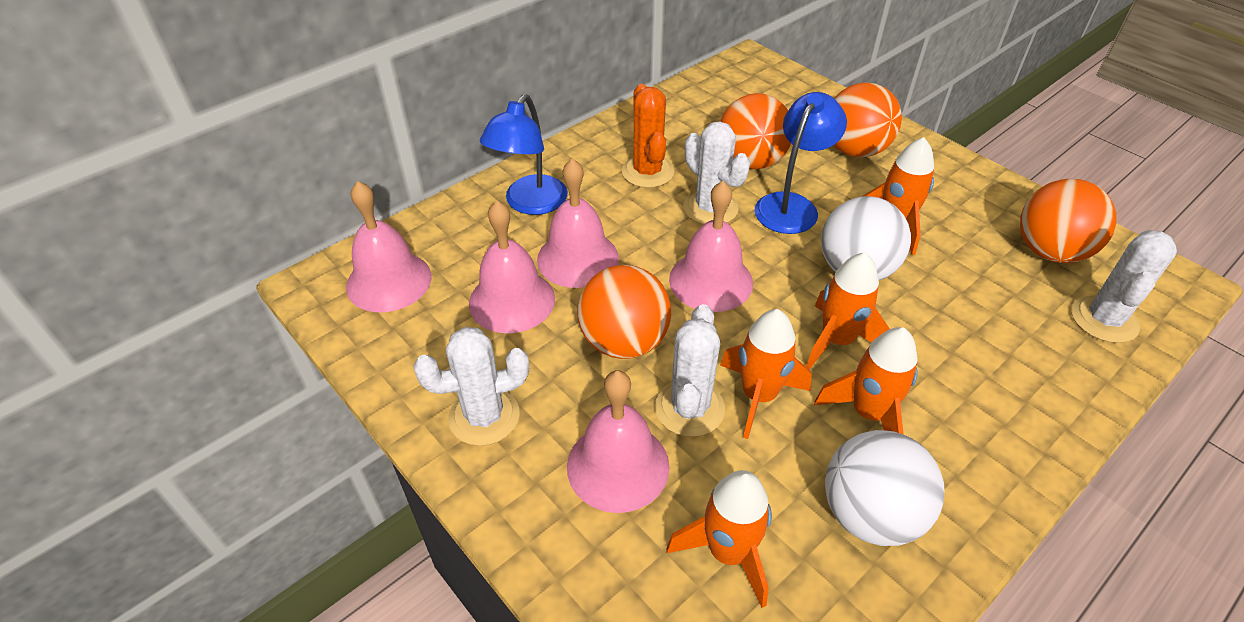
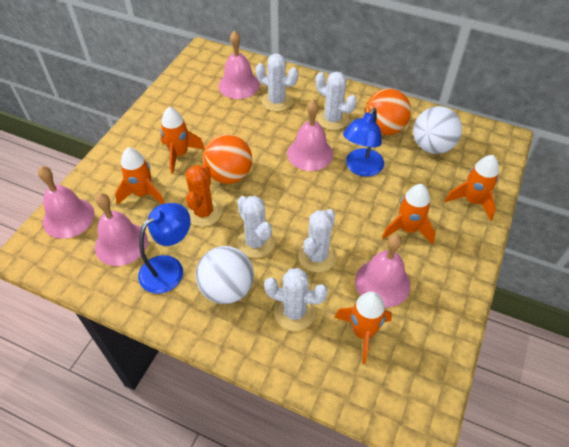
orange ball: [577,265,671,359] [720,93,791,169] [834,82,902,157] [1020,179,1116,263] = 4 -> [203,134,252,184] [365,89,411,135] = 2
white cactus: [414,327,529,446] [655,304,725,437] [683,121,750,225] [1071,230,1177,343] = 4 -> [237,196,275,258] [256,54,298,112] [264,268,328,331] [298,209,337,273] [316,71,357,130] = 5

